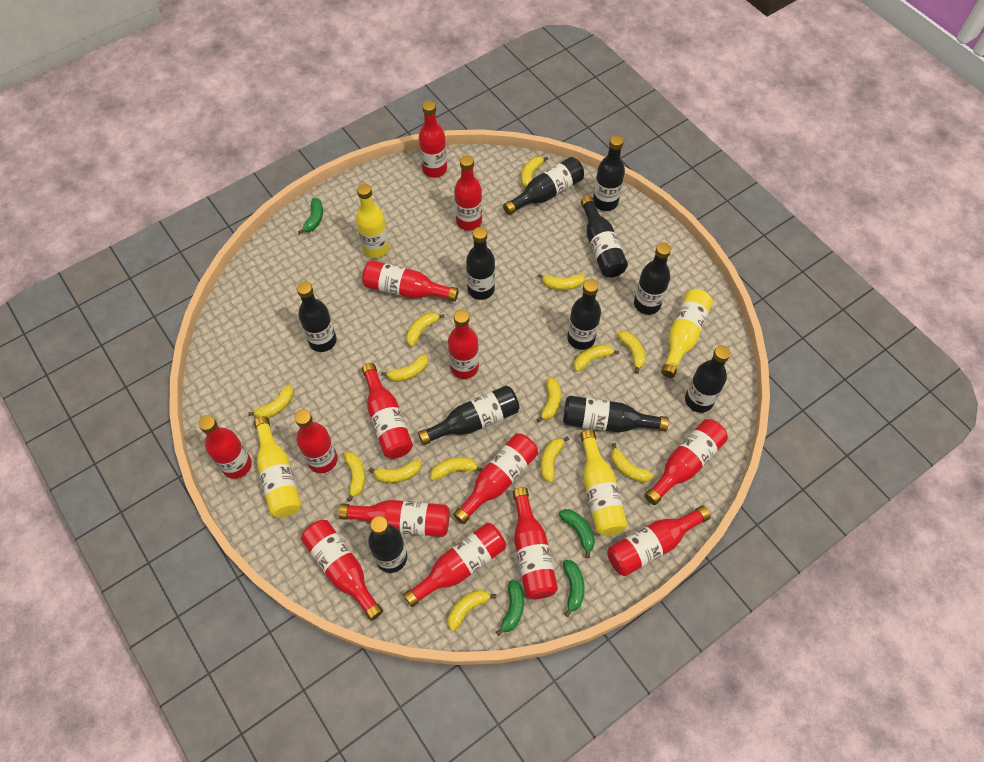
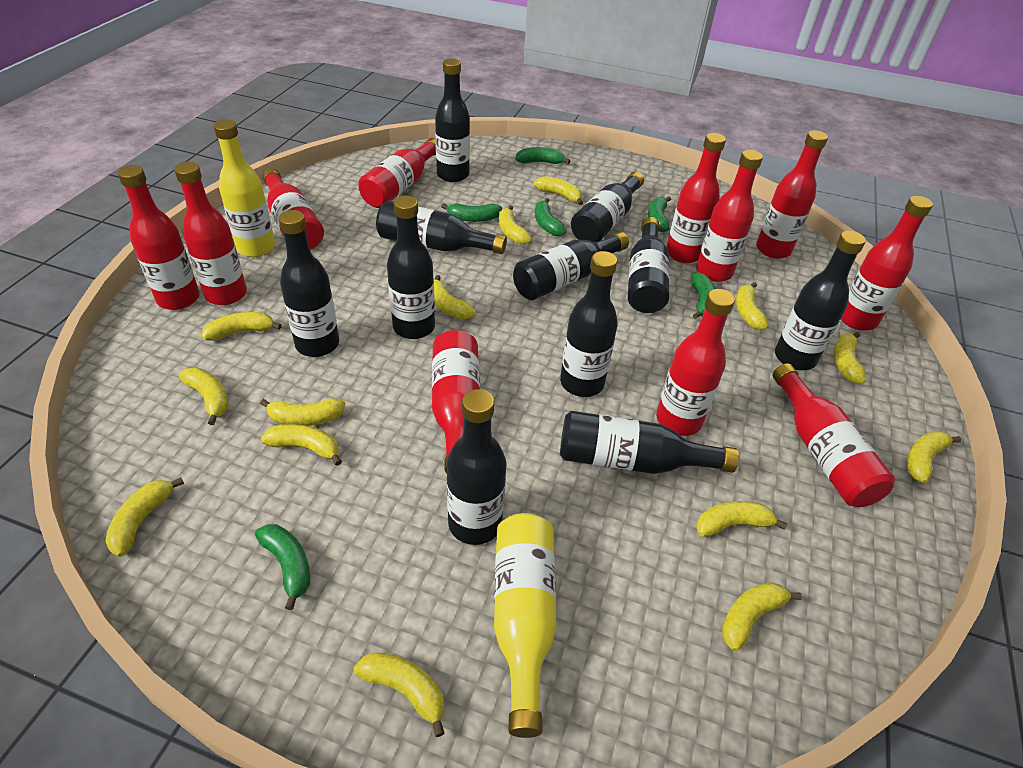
green banana: [298,198,323,234] [496,580,524,636] [559,509,595,558] [563,560,585,617] = 4 -> [255,524,310,610] [441,203,502,222] [516,147,570,164] [535,198,567,236] [648,196,671,232] [691,273,716,319] = 6
red bottle: [198,415,252,479] [295,410,337,473] [301,520,383,621] [338,500,450,537] [362,260,459,301] [362,363,413,459] [403,523,506,607] [419,101,447,178] [448,310,479,379] [453,433,538,524] [454,155,482,231] [513,487,558,599] [607,505,711,576] [644,419,728,505] = 14 -> [118,165,200,310] [174,162,247,305] [262,168,324,250] [358,138,436,208] [432,330,480,474] [656,289,735,436] [666,133,726,263] [696,150,763,282] [756,130,828,259] [773,363,895,507] [841,196,933,331] = 11
yellow bottle: [254,416,301,518] [356,184,389,258] [580,430,628,536] [661,289,713,378] = 4 -> [214,119,275,257] [494,513,557,738] = 2

